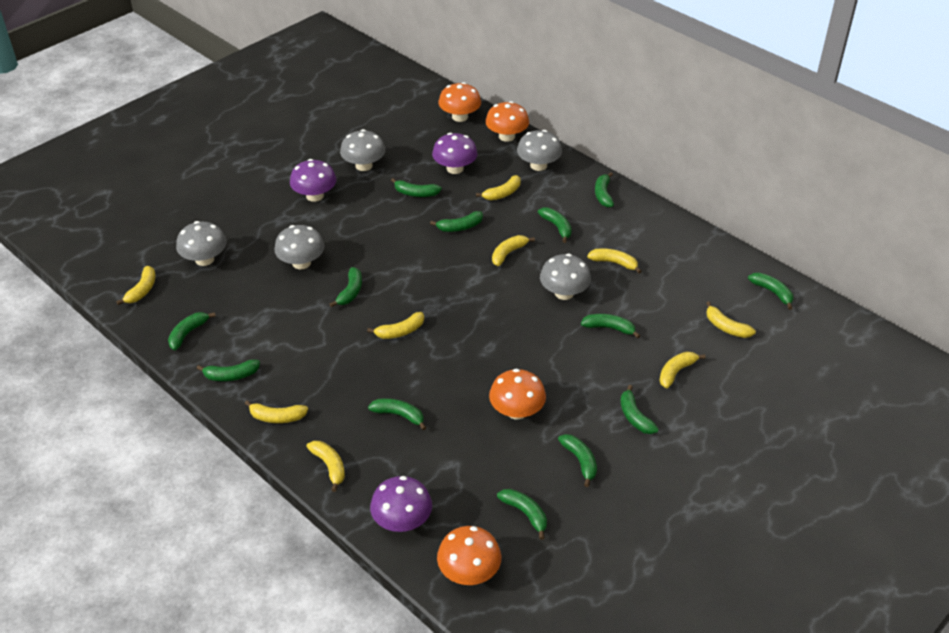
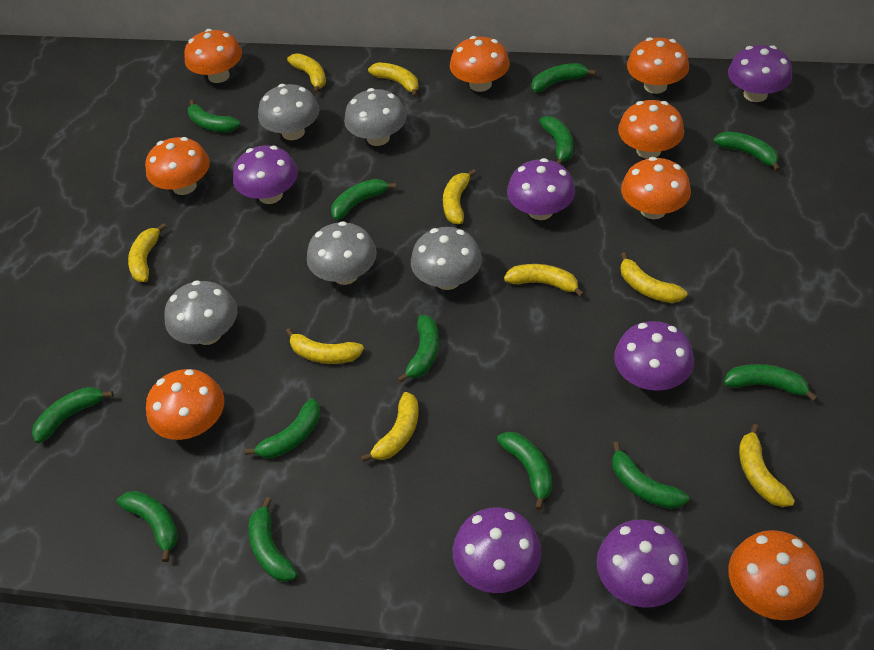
orange mushroom: [437,526,501,585] [438,82,481,122] [485,101,529,142] [489,369,546,420] = 4 -> [145,137,210,195] [146,369,224,440] [184,29,242,83] [450,36,510,92] [618,100,684,159] [621,157,691,219] [627,37,689,94] [728,530,824,620] = 8
purple mushroom: [290,159,337,202] [370,476,432,532] [432,133,478,174] = 3 -> [233,145,298,204] [453,507,541,593] [507,158,575,220] [596,520,689,608] [614,321,694,391] [728,45,792,102] = 6

